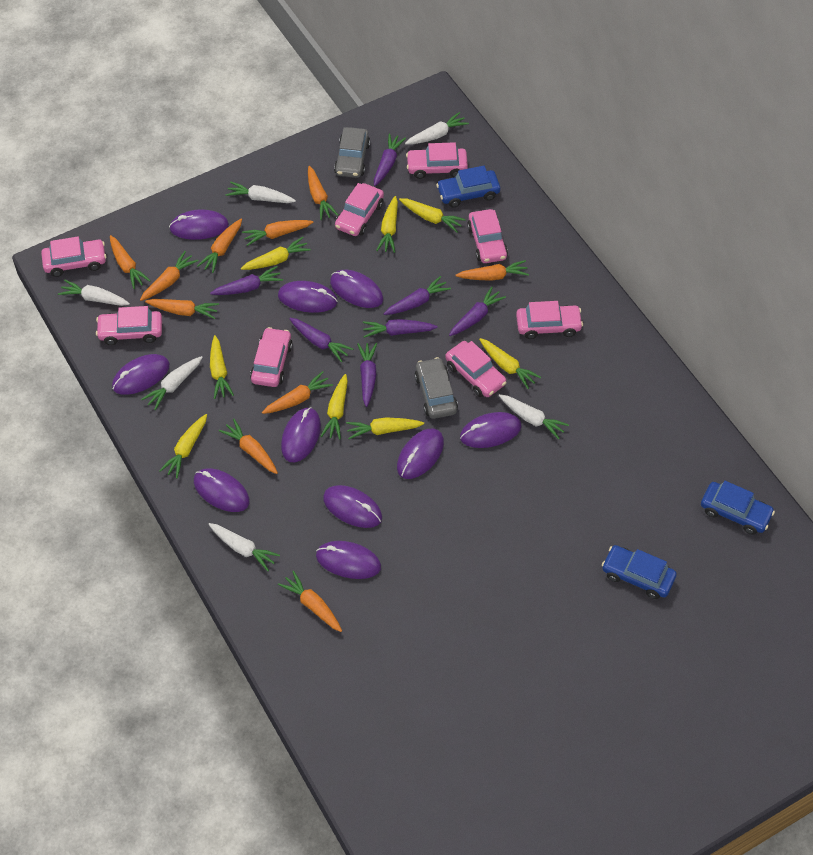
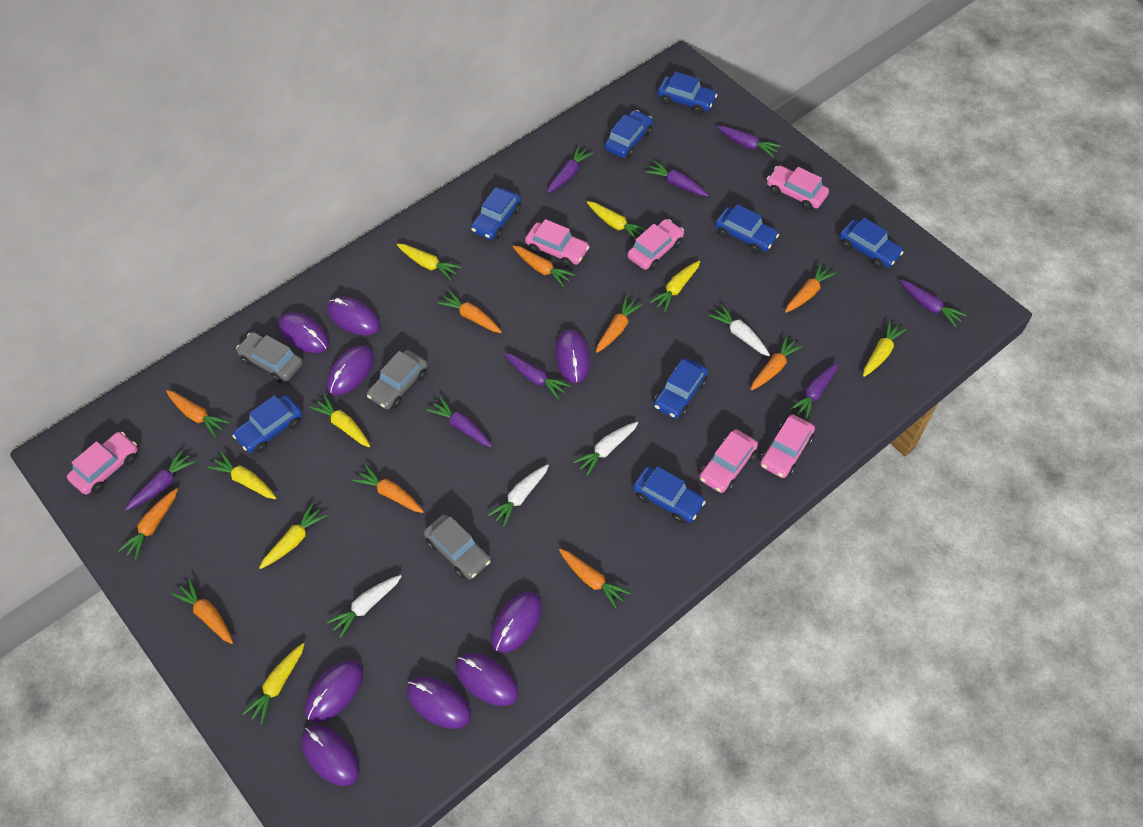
blue car: [436,166,500,207] [602,545,677,599] [701,481,775,535] = 3 -> [232,395,303,453] [471,187,521,240] [604,110,653,158] [633,466,706,523] [654,358,708,419] [657,72,717,114] [715,204,779,253] [839,218,904,269] = 8
grey car: [334,127,370,178] [415,357,458,419] = 2 -> [236,332,303,383] [367,350,428,409] [424,514,491,579] = 3
pink car: [41,237,106,277] [96,306,162,345] [250,327,293,387] [335,183,384,236] [406,142,468,179] [445,341,507,397] [467,209,508,263] [516,301,583,339] = 8 -> [67,432,138,495] [525,219,589,267] [627,219,684,270] [699,429,758,493] [760,414,815,478] [767,166,829,210] = 6
purple carrot: [210,266,283,295] [289,318,353,362] [357,343,377,407] [363,319,438,338] [374,133,406,186] [384,276,451,315] [449,287,506,336] = 7 -> [125,450,196,511] [427,397,492,447] [505,353,571,400] [548,146,593,193] [645,161,709,196] [717,126,781,158] [789,362,838,420] [900,280,967,327] = 8
purple mouse: [112,354,170,395] [169,210,229,240] [194,468,250,512] [278,281,338,313] [281,407,321,462] [316,541,381,579] [323,485,382,528] [330,270,383,308] [397,429,444,479] [460,412,522,448] = 10 -> [279,312,329,353] [301,725,360,786] [305,660,363,723] [327,346,374,395] [328,297,380,335] [407,676,471,729] [456,653,518,706] [491,592,542,653] [555,329,590,383] = 9
white carrot: [58,280,130,306] [141,356,203,410] [208,523,280,571] [225,181,296,203] [405,112,469,145] [499,394,569,439] = 6 -> [327,575,402,638] [488,464,549,527] [573,422,638,476] [709,305,770,356] = 4

